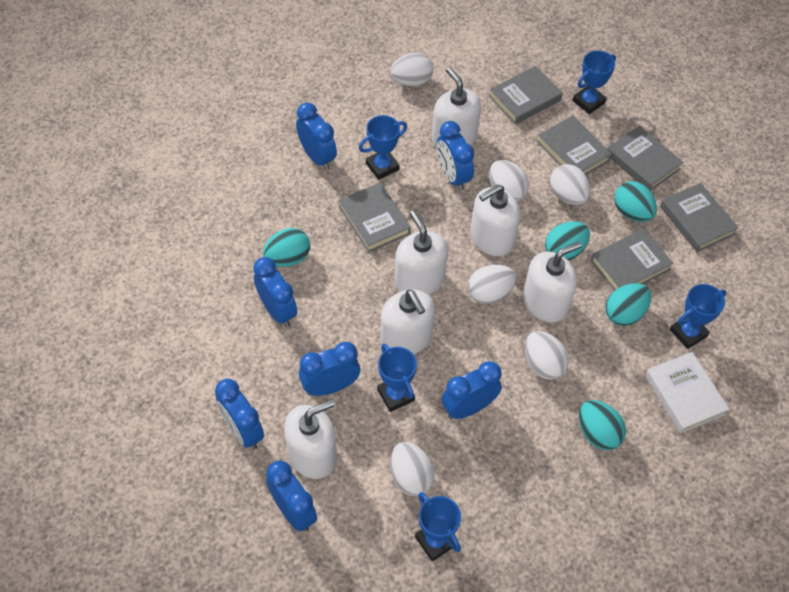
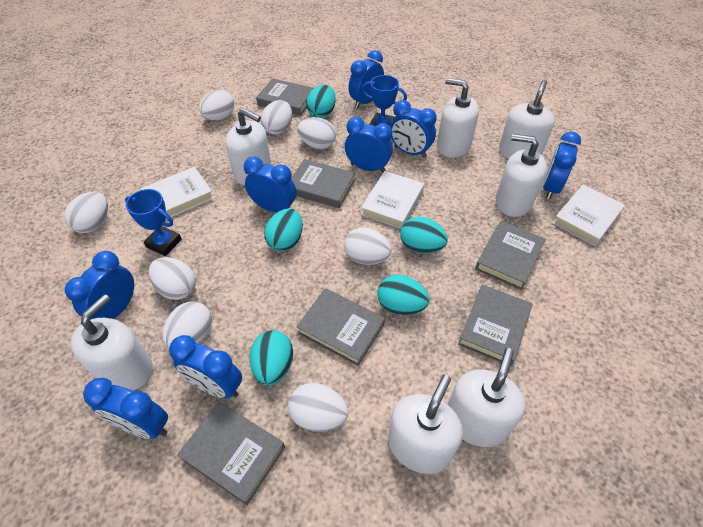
blue clock: [215,379,264,449] [253,257,297,327] [266,461,317,532] [296,103,337,170] [299,342,360,396] [437,121,474,191] [442,361,502,419] = 7 -> [64,251,134,320] [83,378,168,439] [169,335,242,398] [244,157,296,213] [345,117,393,172] [349,50,384,109] [390,100,437,158] [543,132,581,199] = 8
blue trophy: [359,115,407,180] [377,344,417,412] [415,492,461,561] [572,50,616,114] [670,284,727,349] = 5 -> [125,189,182,256] [362,75,407,126] = 2
white book: [645,352,730,433] = 1 -> [141,167,214,220] [361,171,424,229] [553,184,625,246] = 3
white egg: [390,52,434,86] [390,442,435,496] [468,265,516,304] [489,160,529,201] [525,331,569,380] [550,164,590,205] = 6 -> [64,192,108,233] [149,257,196,300] [162,301,212,349] [199,89,234,120] [261,100,292,135] [288,383,349,432] [297,117,336,149] [344,228,392,265] = 8
white soap dispenser: [284,399,337,479] [380,290,435,354] [395,211,448,295] [432,67,481,148] [470,185,520,256] [523,242,582,322] = 6 -> [71,294,153,391] [225,108,272,185] [388,375,463,474] [437,78,479,158] [447,348,526,447] [496,134,547,217] [499,80,554,159] = 7

